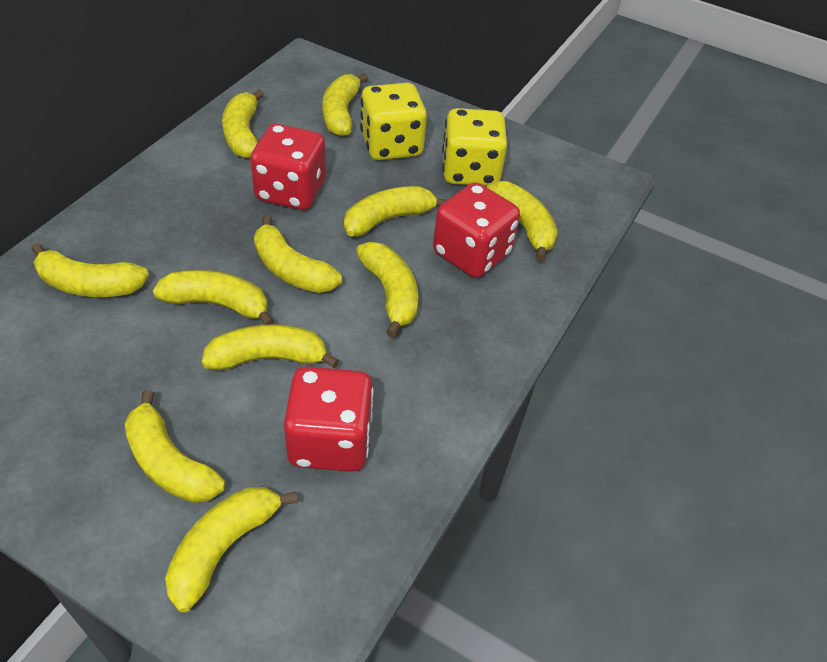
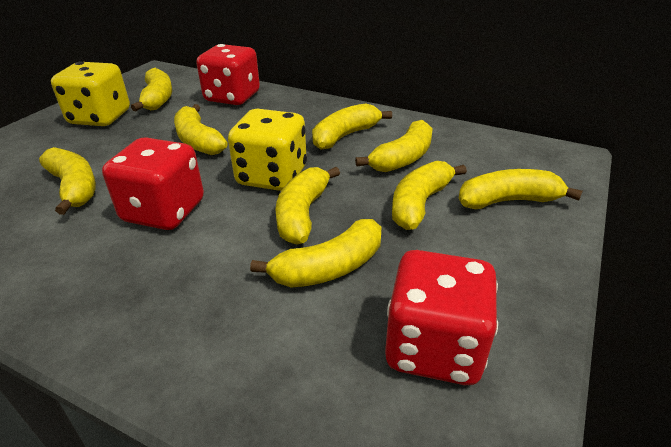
yellow banana: [32,243,149,297] [125,390,226,503] [153,270,274,325] [165,487,298,612] [202,324,340,370] [222,89,264,159] [254,215,342,293] [322,73,369,137] [344,186,447,237] [356,242,418,338] [487,181,558,261] = 11 -> [39,147,96,215] [131,68,172,112] [174,104,228,155] [250,219,381,288] [275,167,340,245] [312,103,392,150] [355,120,433,172] [392,161,467,230] [458,169,583,209] = 9

